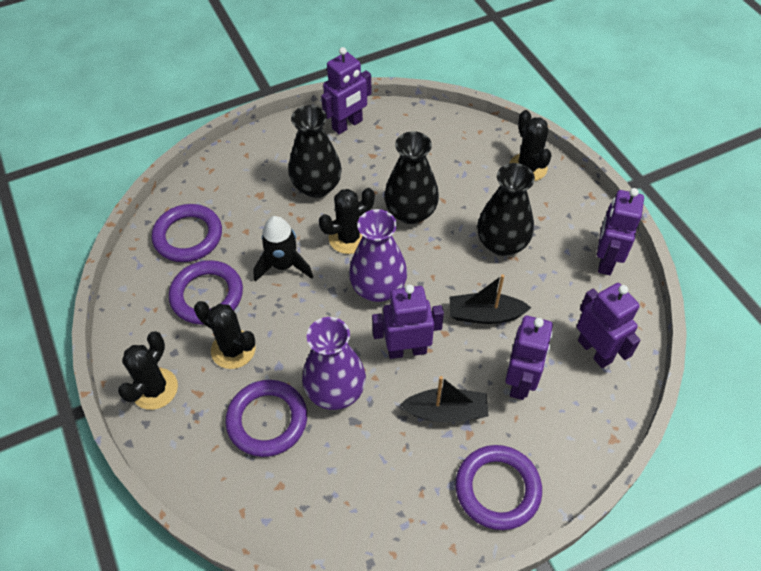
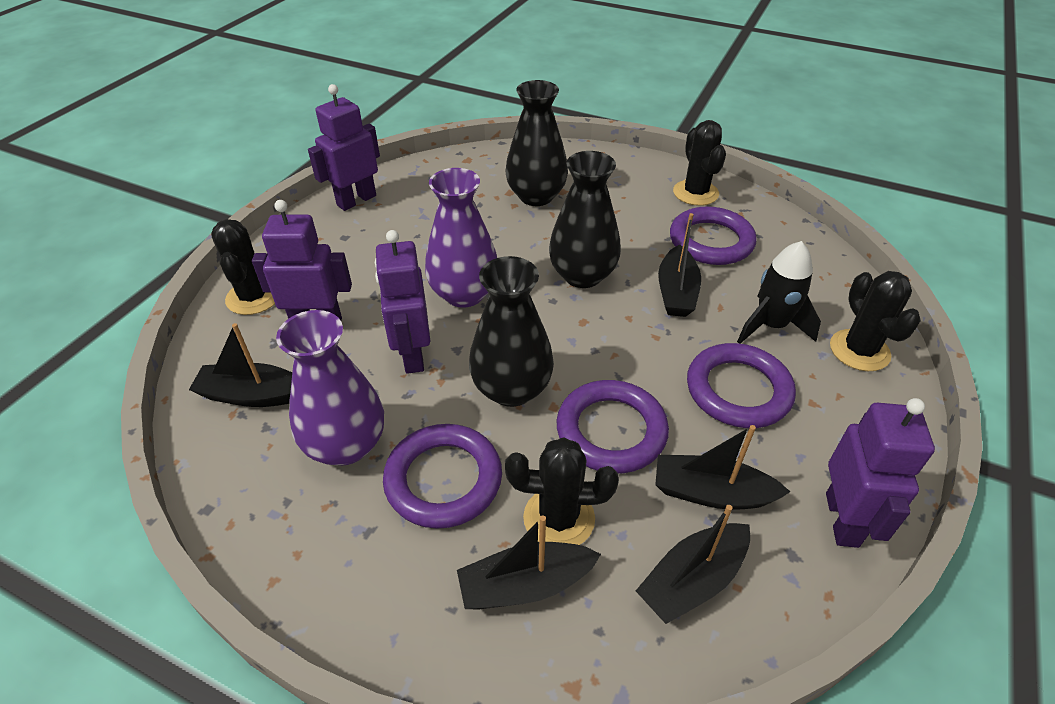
black boat: [400,376,489,422] [450,274,531,324] = 2 -> [189,323,292,407] [457,515,601,609] [636,505,750,624] [655,425,790,509] [658,213,701,317] = 5
purple robot: [321,47,372,134] [372,284,444,359] [505,316,553,400] [577,283,641,368] [597,188,644,275] = 5 -> [252,200,352,320] [308,84,380,211] [375,230,430,374] [826,398,935,548] = 4

